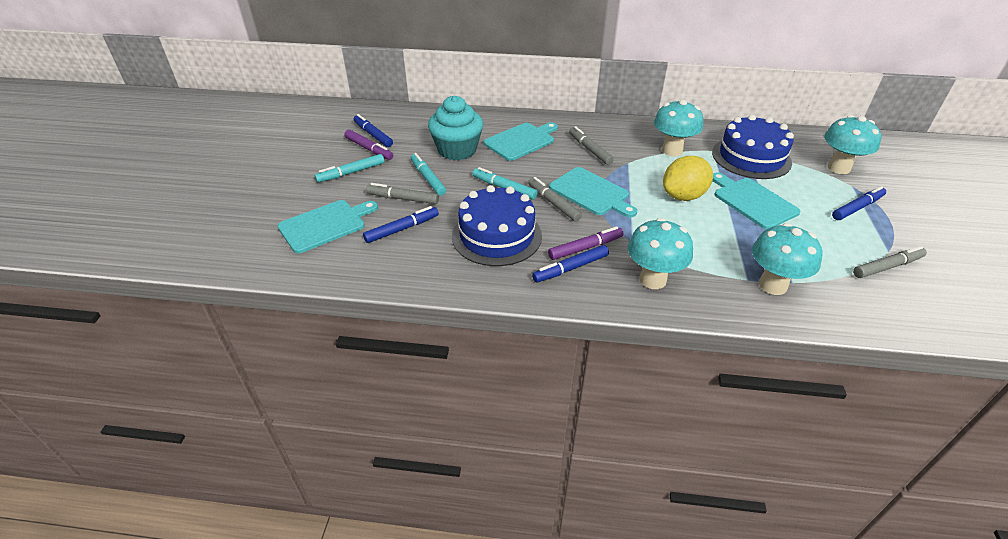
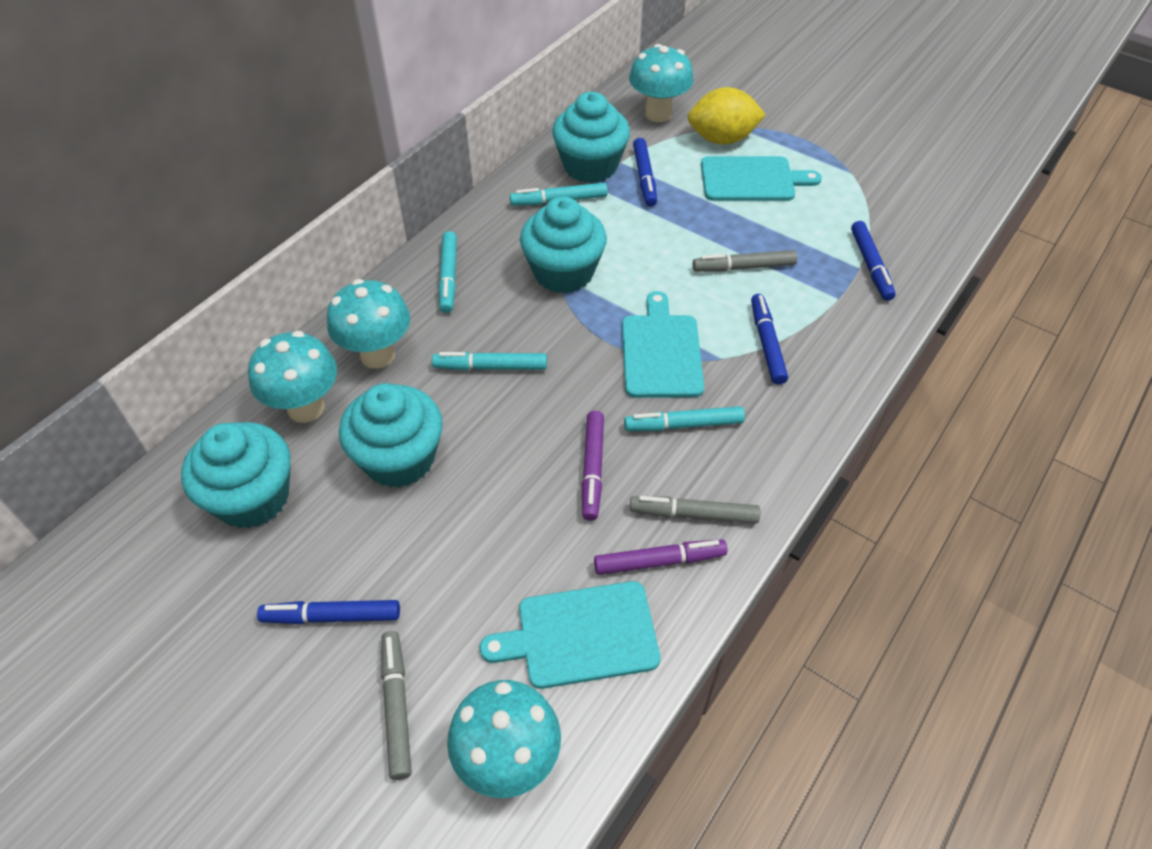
blue cake: [452,185,542,266] [712,115,794,179] = 2 -> none = 0
grey marker: [366,183,439,204] [528,177,582,221] [569,126,614,165] [853,246,927,278] = 4 -> [381,631,412,780] [630,496,760,524] [693,250,798,272] = 3
turquoise cupcake: [428,96,483,160] = 1 -> [181,422,291,529] [339,383,443,488] [520,196,607,294] [552,92,630,183] = 4
turquoise cutting board: [278,200,378,253] [484,122,558,161] [549,167,637,217] [712,172,800,229] = 4 -> [480,581,660,689] [622,291,704,398] [701,156,822,201] = 3
turquoise marker: [315,154,384,183] [411,153,446,196] [473,167,538,200] = 3 -> [432,352,547,370] [439,231,457,313] [510,182,608,206] [624,406,745,431] = 4

